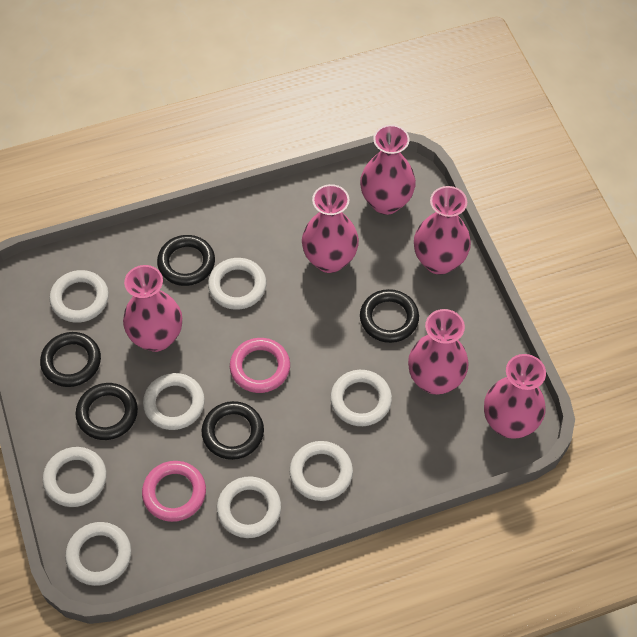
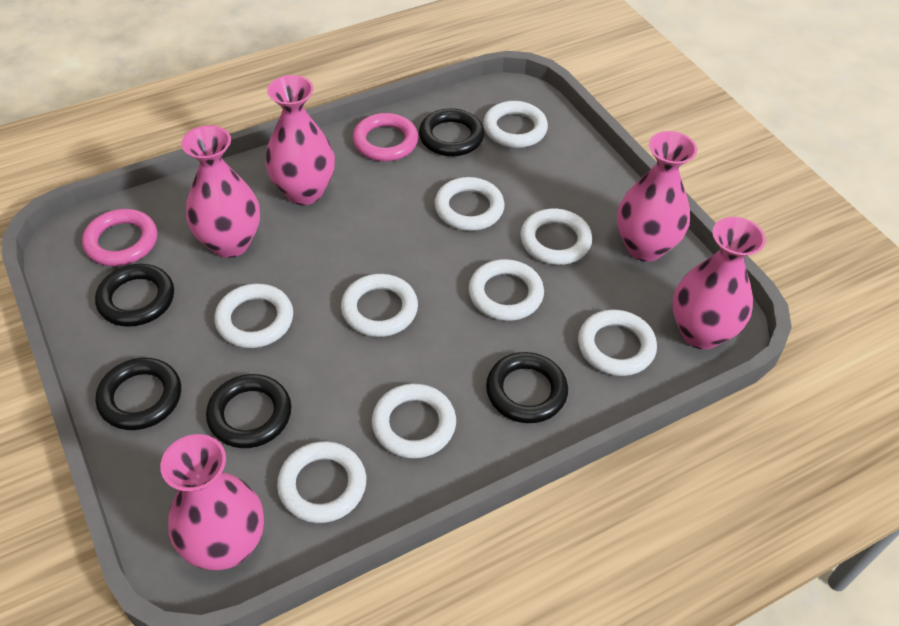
pink vase: [123,265,182,352] [302,184,359,273] [360,125,416,215] [408,309,469,395] [414,186,471,275] [484,354,546,439] = 6 -> [160,434,264,570] [181,125,260,258] [265,75,335,205] [617,131,697,262] [672,217,766,349] = 5
white ring: [43,447,107,507] [50,270,109,323] [65,522,131,586] [143,373,205,430] [208,258,267,310] [217,476,281,538] [289,441,353,501] [330,370,392,426] = 8 -> [214,284,293,348] [277,441,366,523] [341,274,418,337] [372,384,456,459] [434,177,504,231] [469,259,544,321] [483,101,548,148] [520,209,592,265] [578,309,657,376] = 9

